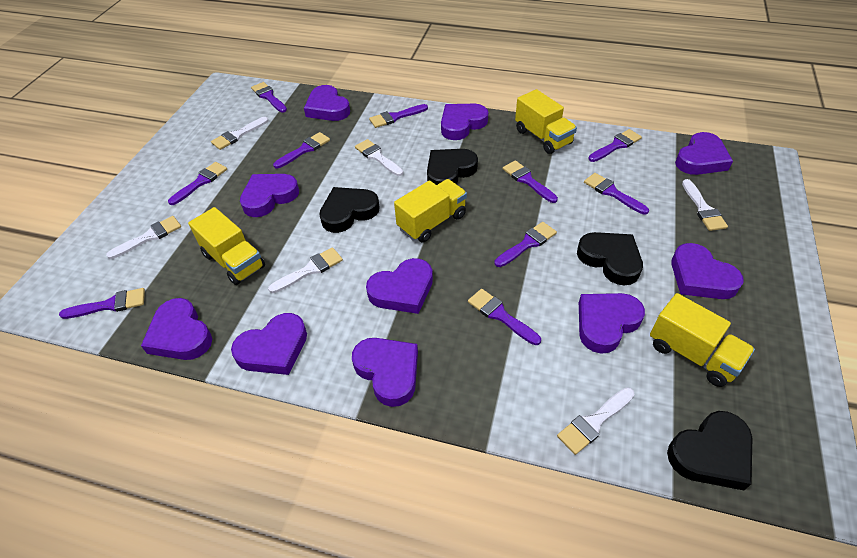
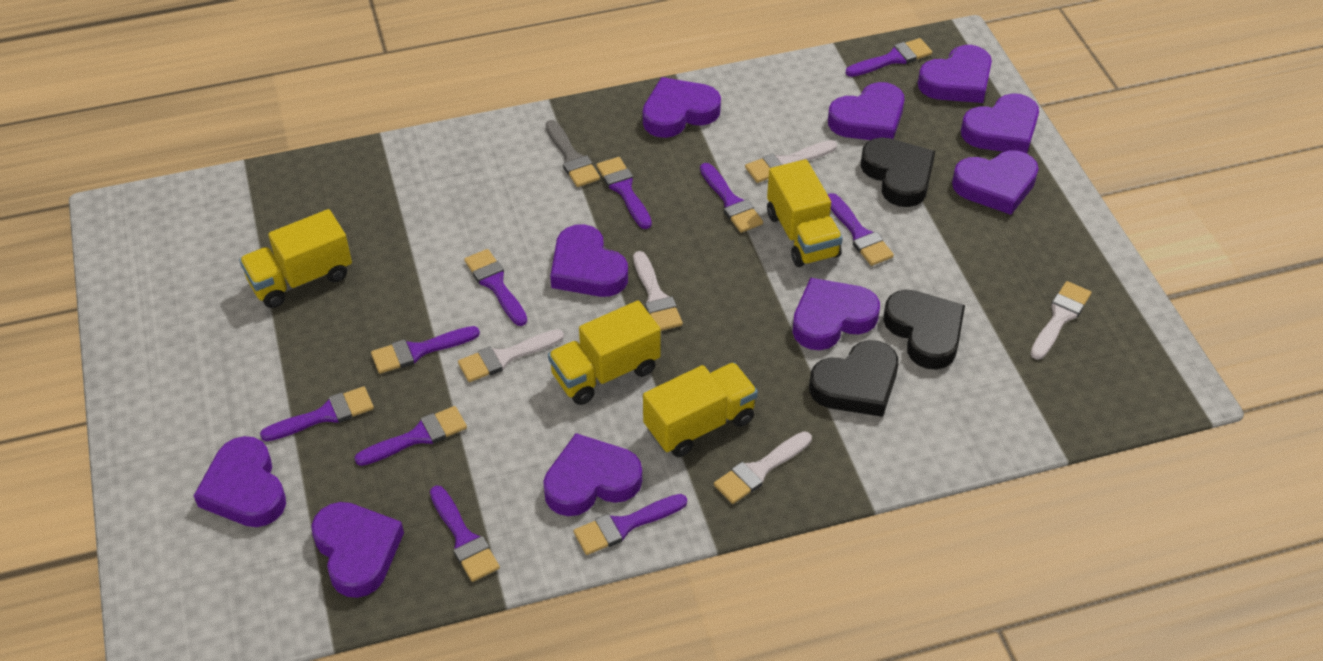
black heart: [319,187,379,233] [427,149,478,185] [577,232,643,286] [667,411,752,490] = 4 -> [809,340,898,417] [860,137,935,207] [883,290,965,370] = 3
grey brush: none = 0 -> [546,120,600,187] = 1
white brush: [106,216,181,259] [211,117,268,150] [268,247,343,293] [355,139,403,176] [557,387,635,455] [682,179,728,231] = 6 -> [458,329,564,382] [633,251,683,331] [714,431,812,504] [745,140,837,183] [1031,281,1091,360] = 5

